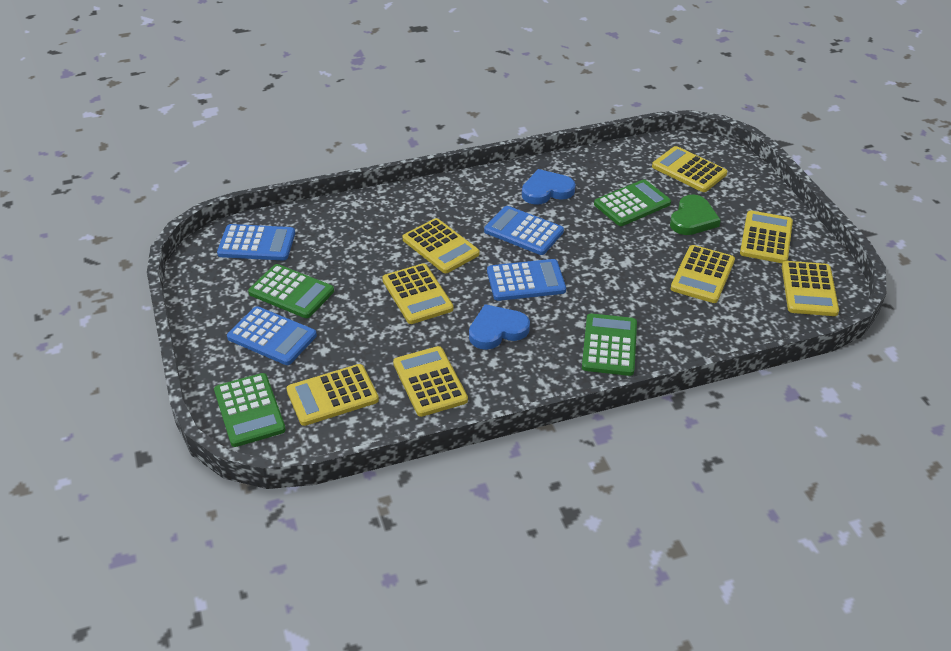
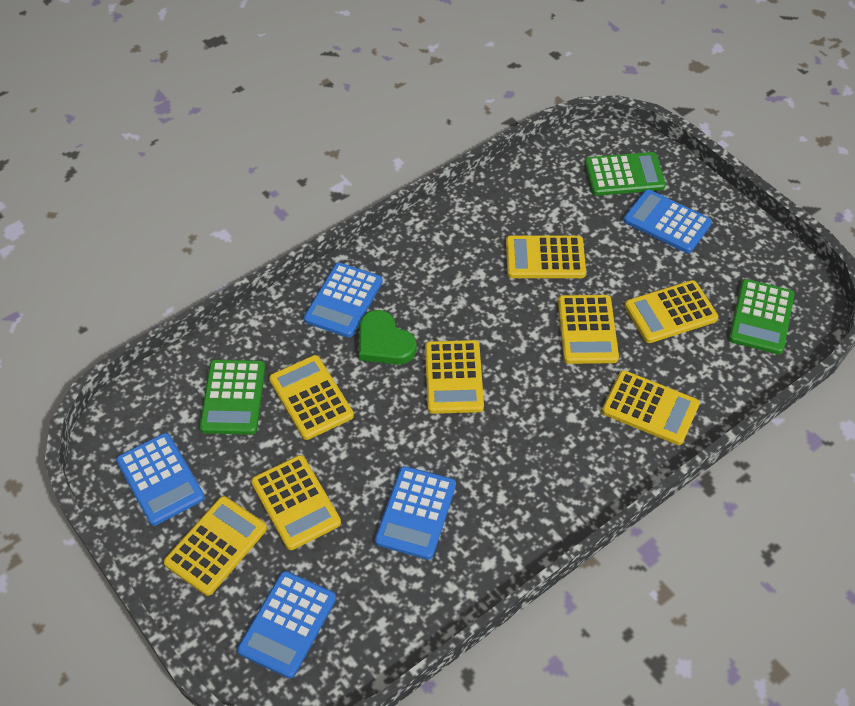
blue calculator: [217,224,295,260] [227,306,317,365] [484,206,564,255] [487,259,566,301] = 4 -> [116,433,205,526] [237,571,336,678] [304,263,383,338] [375,466,456,560] [623,189,712,253] = 5
blue heart: [469,304,530,350] [522,169,576,205] = 2 -> none = 0
green calculator: [214,373,286,447] [248,264,334,318] [582,314,637,376] [594,179,671,226] = 4 -> [200,360,265,435] [585,152,666,196] [729,279,794,355] = 3

